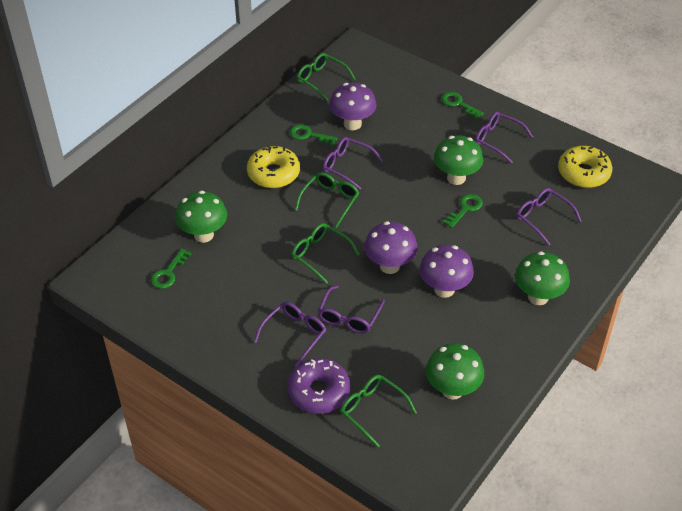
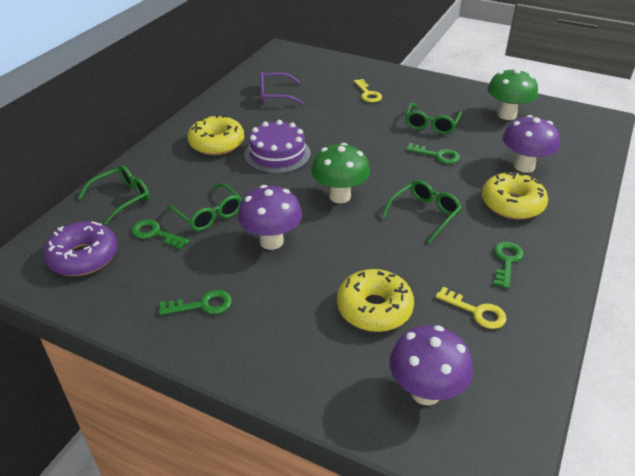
green mushroom: [175,191,227,243] [426,343,484,400] [434,135,483,185] [515,251,570,305] = 4 -> [311,143,370,203] [488,68,538,120] = 2
purple cake: none = 0 -> [245,120,311,174] = 1
purple glasses: [254,302,326,368] [318,285,385,333] [323,137,383,190] [475,112,533,163] [516,188,582,246] = 5 -> [260,71,303,104] = 1
yellow donut: [247,146,300,188] [558,146,612,188] = 2 -> [187,115,244,155] [337,269,414,332] [482,171,548,220] = 3
yellow key: none = 0 -> [354,79,382,103] [435,287,507,329] = 2

